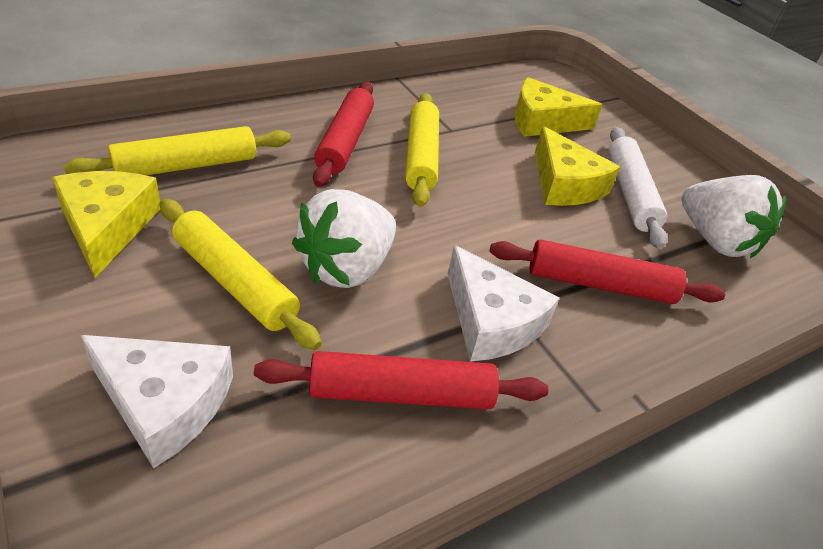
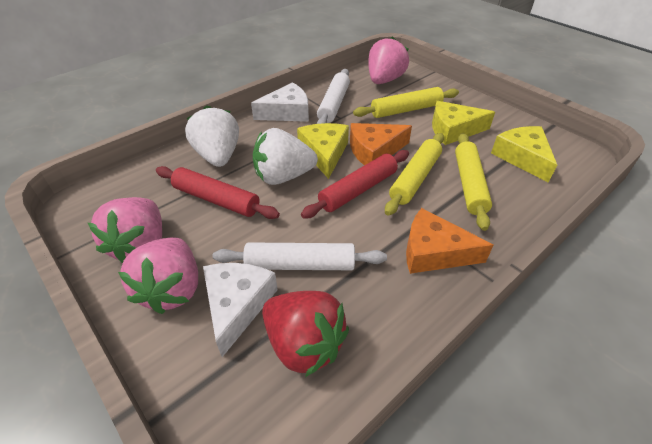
orange cheese: none = 0 -> [350,123,412,165] [406,208,493,274] = 2
pink strawberry: none = 0 -> [88,197,162,263] [118,237,198,314] [368,36,409,84] = 3
red rolling pin: [254,351,549,409] [313,82,374,187] [490,239,725,304] = 3 -> [156,166,280,219] [301,150,409,219] = 2
red strawberry: none = 0 -> [262,291,349,377] = 1
white rolling pin: [608,127,667,249] = 1 -> [213,242,387,270] [317,69,350,124] = 2

